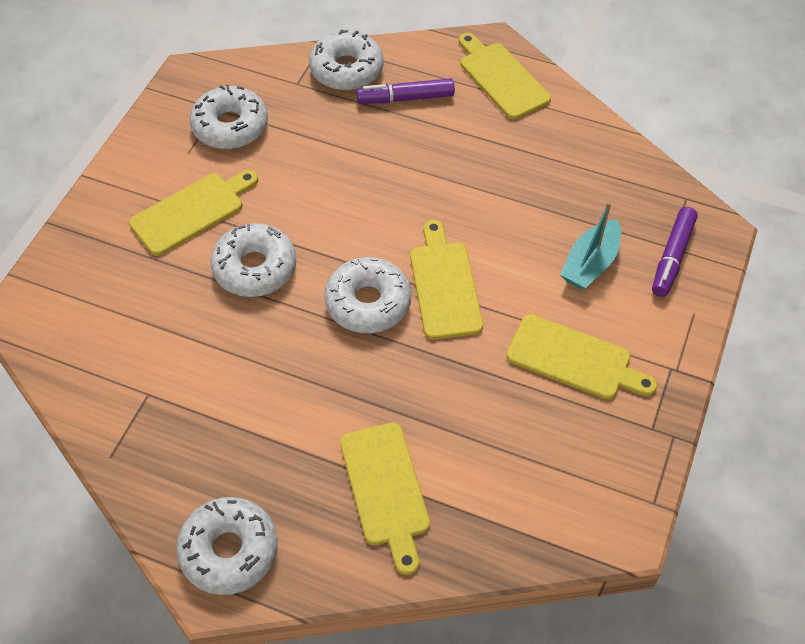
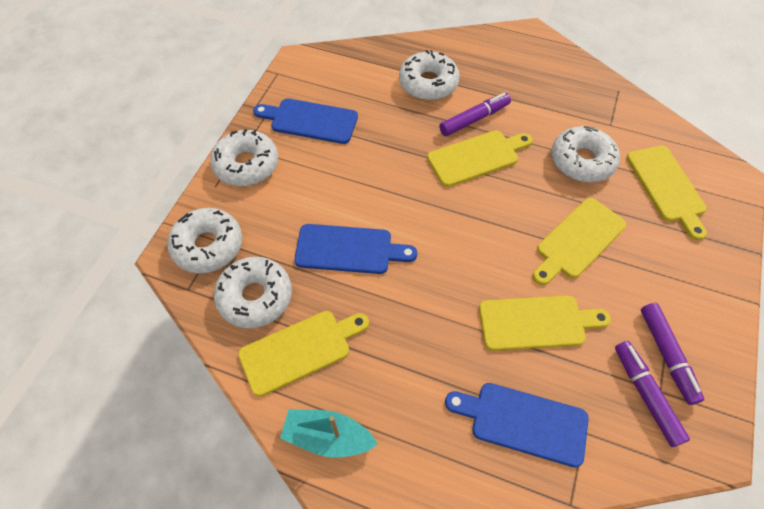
blue cutting board: none = 0 -> [253,99,358,144] [295,224,417,274] [445,383,589,467] = 3
purple marker: [357,78,455,104] [652,207,698,297] = 2 -> [439,93,511,136] [615,341,690,447] [641,303,704,405] = 3

